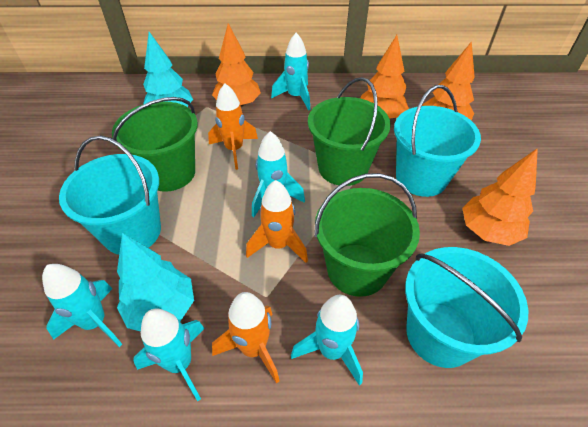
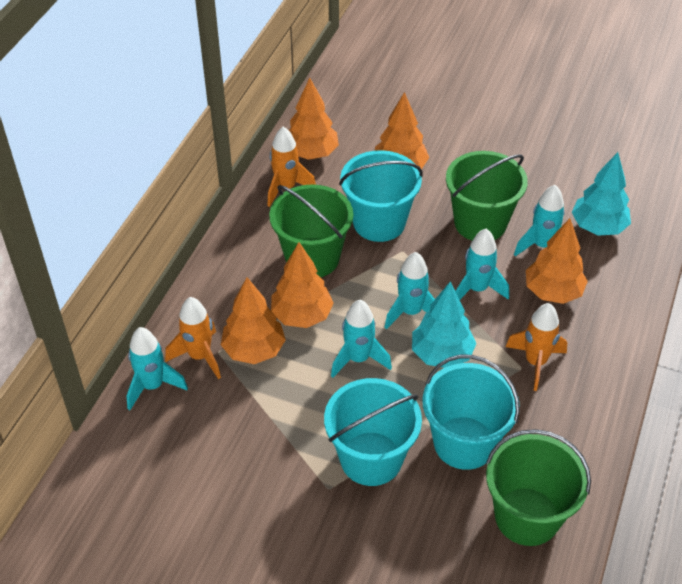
orange tree: [212,23,261,107] [360,35,409,119] [422,41,475,120] [462,148,538,246] = 4 -> [221,277,286,364] [271,242,334,328] [289,78,339,160] [375,92,429,169] [526,218,588,304] = 5

